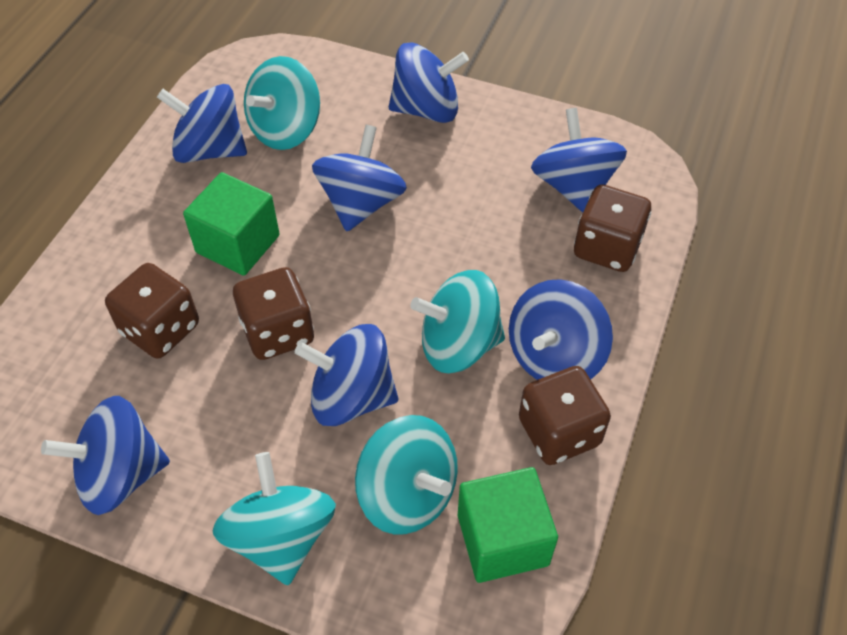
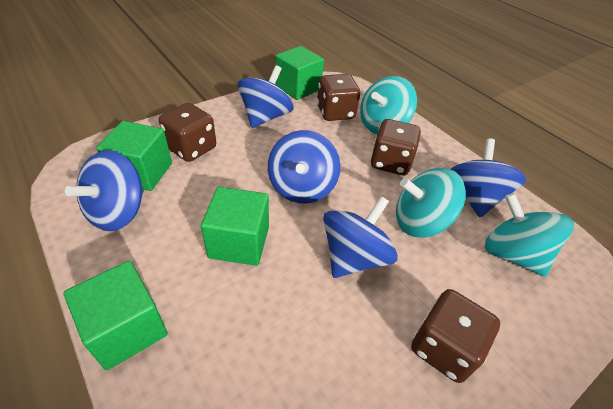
blue spinning top: [41,396,170,515] [157,84,247,163] [295,324,398,426] [312,125,407,231] [389,42,469,123] [509,279,613,380] [531,108,627,213] = 7 -> [65,150,144,231] [237,65,294,128] [268,130,340,204] [323,196,398,278] [451,139,527,217] = 5
green cube: [183,172,280,276] [458,467,558,583] = 2 -> [64,261,168,370] [96,121,172,191] [201,187,269,266] [275,46,324,100] = 4
turquoise spinning top: [213,452,336,585] [244,56,320,150] [355,415,458,534] [411,270,505,373] = 4 -> [360,76,417,134] [396,168,466,238] [485,193,574,277] = 3

